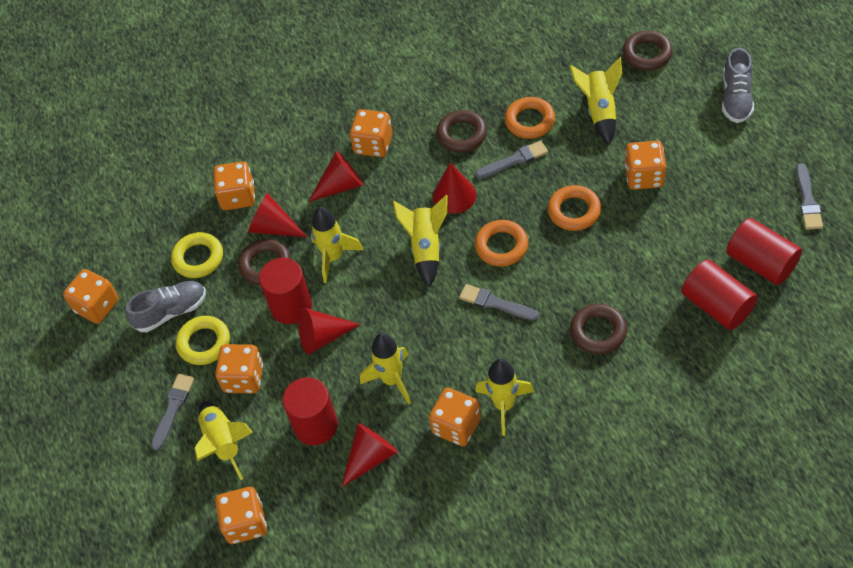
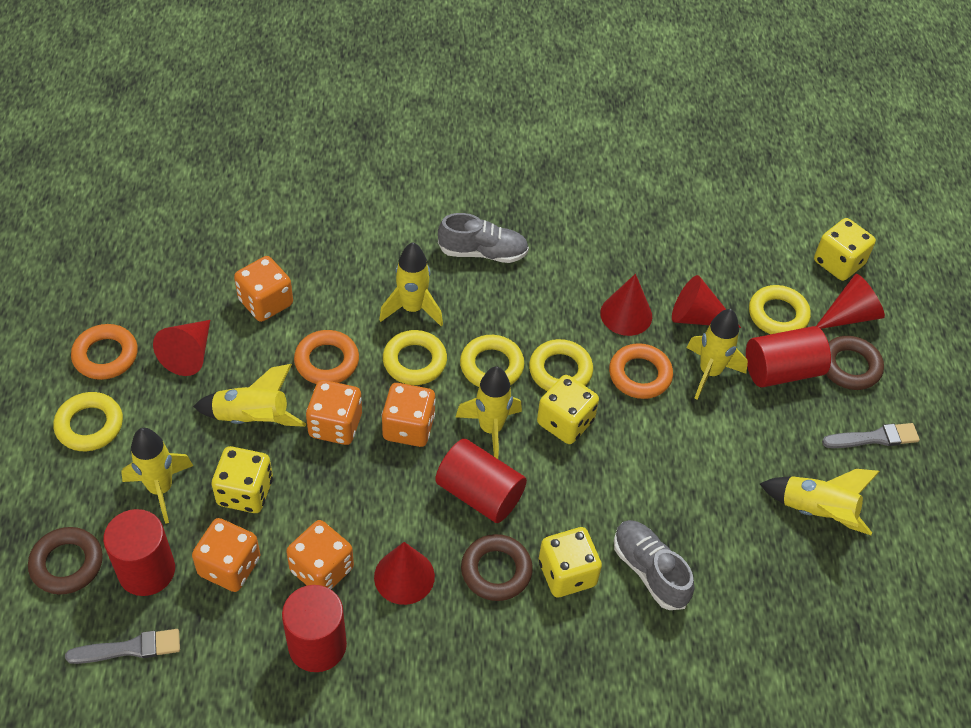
brown ring: [238,239,291,285] [436,110,487,152] [570,304,627,354] [623,31,673,70] = 4 -> [28,527,103,595] [461,534,533,601] [826,336,884,390] = 3
grey brush: [151,374,194,451] [459,284,539,321] [476,140,548,179] [796,163,823,230] = 4 -> [65,629,180,664] [822,423,920,448] = 2
orange dice: [63,269,119,324] [213,161,255,210] [215,344,263,394] [215,487,267,544] [350,109,393,157] [429,388,481,446] [625,141,666,190] = 7 -> [192,518,260,592] [234,256,293,322] [286,520,354,589] [306,380,362,445] [382,383,436,447] = 5
yellow dice: none = 0 -> [212,446,273,513] [537,375,599,444] [539,527,602,597] [814,218,876,281] = 4
yellow ring: [171,232,223,278] [176,316,230,365] = 2 -> [53,392,123,451] [383,330,447,385] [460,335,524,387] [529,339,593,391] [749,285,811,334] = 5

